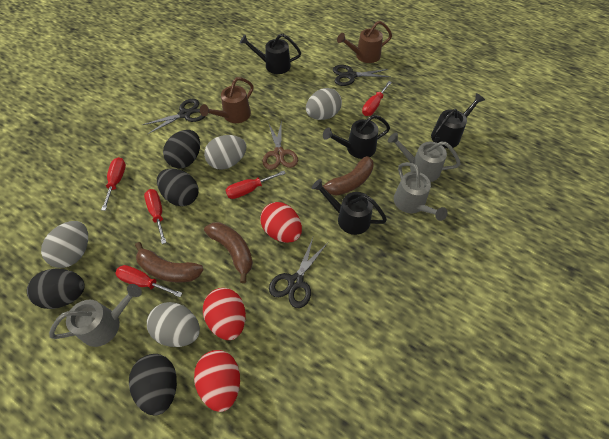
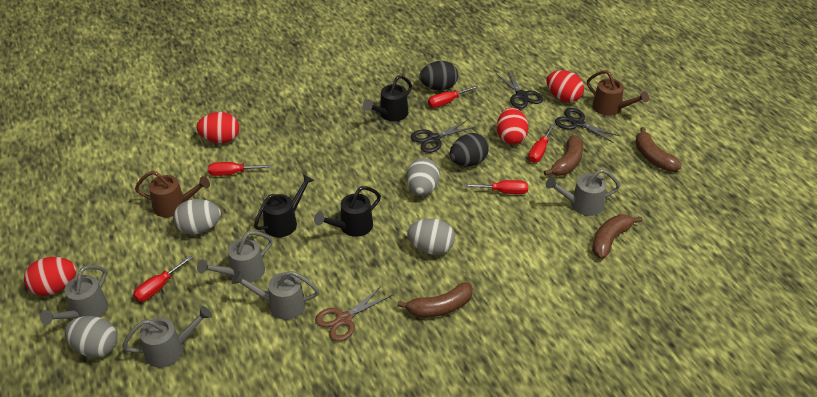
black egg: [27,268,85,309] [129,354,177,416] [157,169,198,206] [163,130,200,168] = 4 -> [419,61,458,90] [450,133,489,167] = 2
black watering can: [240,34,301,74] [312,179,387,235] [323,115,390,159] [431,93,485,148] = 4 -> [254,174,314,237] [314,186,381,237] [363,75,412,121] = 3
brown banana: [135,242,204,282] [204,222,253,283] [316,156,374,196] = 3 -> [397,282,473,318] [543,135,583,176] [592,214,643,259] [635,127,682,171] = 4
grey watering can: [49,284,142,347] [388,132,461,182] [394,162,448,221] = 3 -> [40,265,108,325] [122,306,212,368] [197,231,273,283] [232,271,319,320] [546,169,620,216] = 5
red egg: [194,350,240,412] [203,288,246,340] [260,202,302,243] = 3 -> [24,257,77,296] [196,112,239,143] [497,108,529,145] [547,70,584,102] = 4

